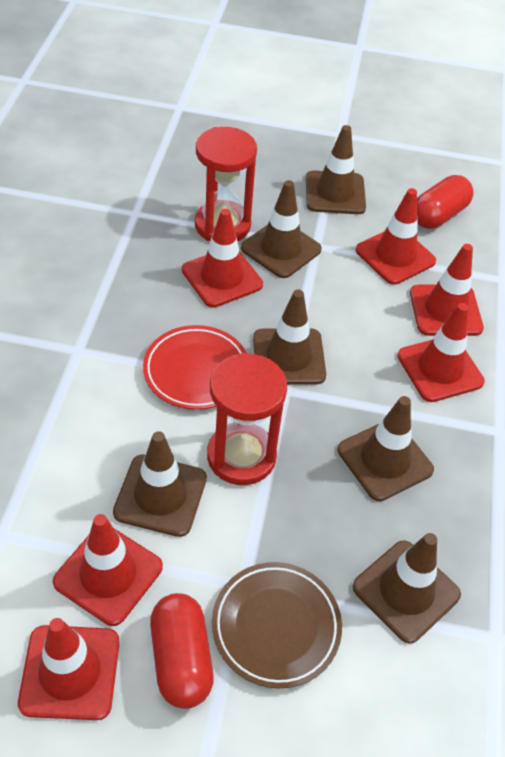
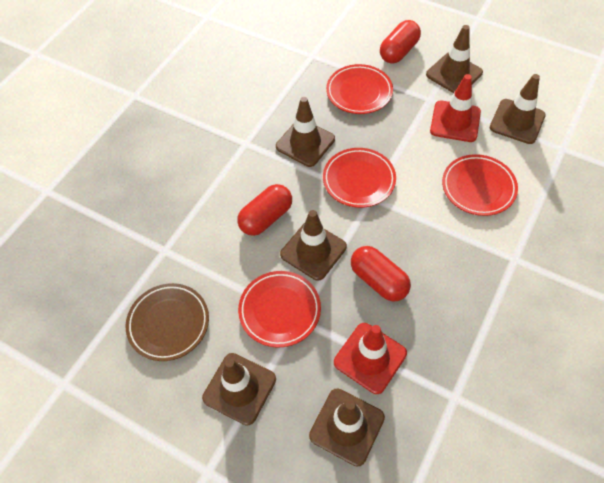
red capsule: [150,593,213,709] [417,175,474,229] = 2 -> [237,184,292,236] [351,246,411,302] [380,20,421,64] = 3
red hourglass: [195,127,257,241] [207,353,287,485] = 2 -> none = 0
red plate: [143,325,247,410] = 1 -> [238,271,321,347] [323,148,396,208] [326,64,393,114] [442,154,518,216] = 4
red traffic cone: [18,618,120,720] [53,514,163,626] [182,209,263,307] [355,188,436,285] [398,303,485,402] [410,244,484,336] = 6 -> [334,323,407,394] [430,74,481,142] = 2

